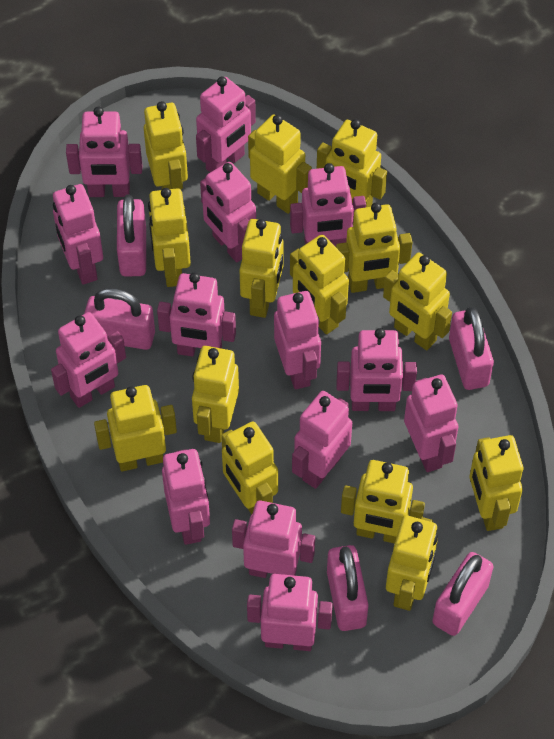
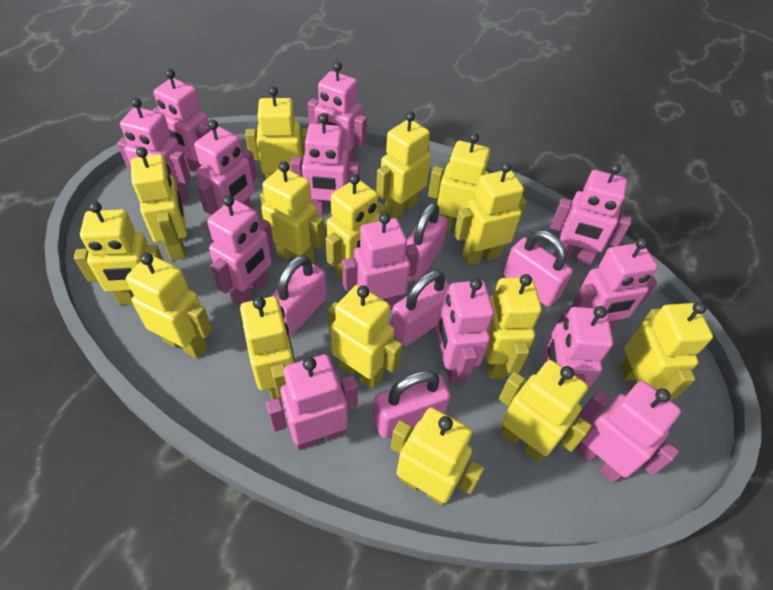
pink robot: [51,312,126,408] [53,184,103,285] [66,106,142,197] [157,272,236,357] [162,449,210,545] [196,77,256,172] [200,162,256,262] [232,500,315,578] [247,574,333,651] [274,291,321,390] [290,163,366,247] [292,391,352,489] [336,328,417,411] [404,374,458,472] = 14 -> [117,97,191,205] [153,69,211,175] [194,119,257,215] [207,195,274,305] [266,354,358,450] [290,113,360,216] [308,61,367,162] [342,213,419,309] [436,278,494,384] [543,306,613,392] [550,163,632,267] [570,238,658,329] [576,381,681,483] = 13
yellow robot: [94,385,177,472] [144,101,188,189] [148,188,191,287] [192,346,239,443] [221,421,278,515] [240,219,284,318] [248,114,312,214] [290,235,349,334] [317,119,387,207] [336,203,413,293] [341,460,425,544] [383,253,452,350] [386,515,438,611] [470,435,523,531] = 14 -> [74,201,163,305] [126,253,212,358] [131,147,187,261] [240,296,294,402] [245,86,308,179] [260,161,325,263] [326,174,386,281] [328,285,402,389] [376,111,431,219] [391,407,484,505] [428,133,490,232] [454,162,527,266] [485,274,542,379] [499,360,592,462] [620,302,713,399] = 15

